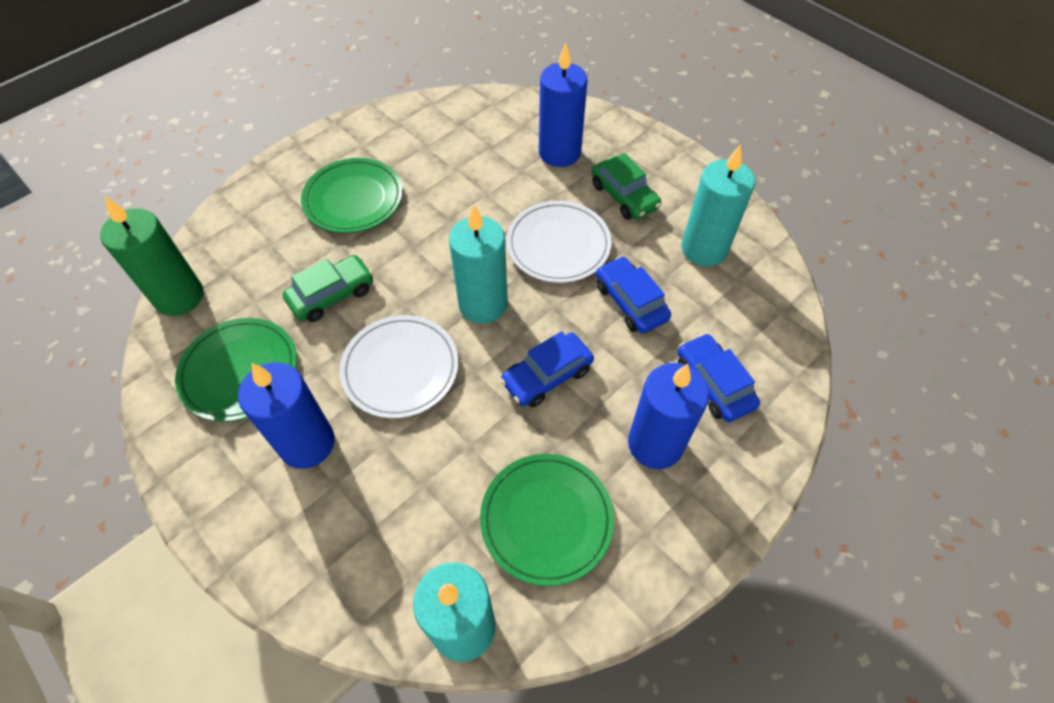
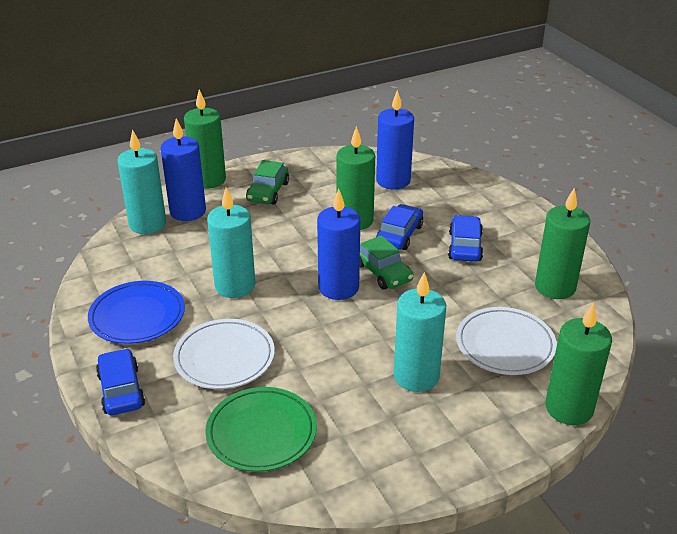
blue plate: none = 0 -> [88,281,185,344] = 1
green candle: [100,196,203,316] = 1 -> [184,90,226,189] [337,126,375,230] [535,188,590,299] [545,302,612,425] = 4
green plate: [175,318,297,422] [301,158,403,233] [480,454,614,586] = 3 -> [205,387,317,472] = 1

